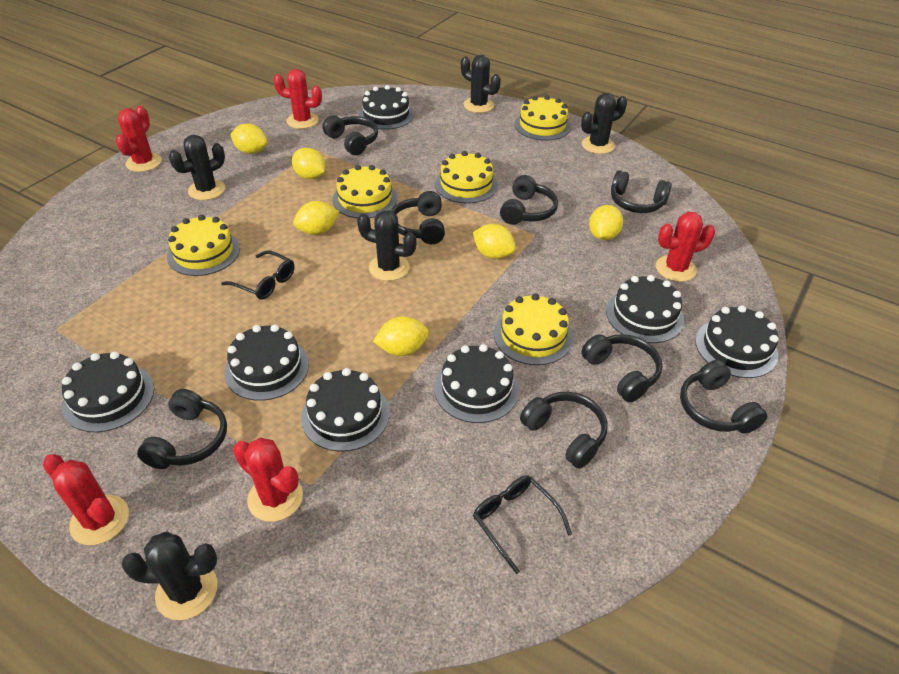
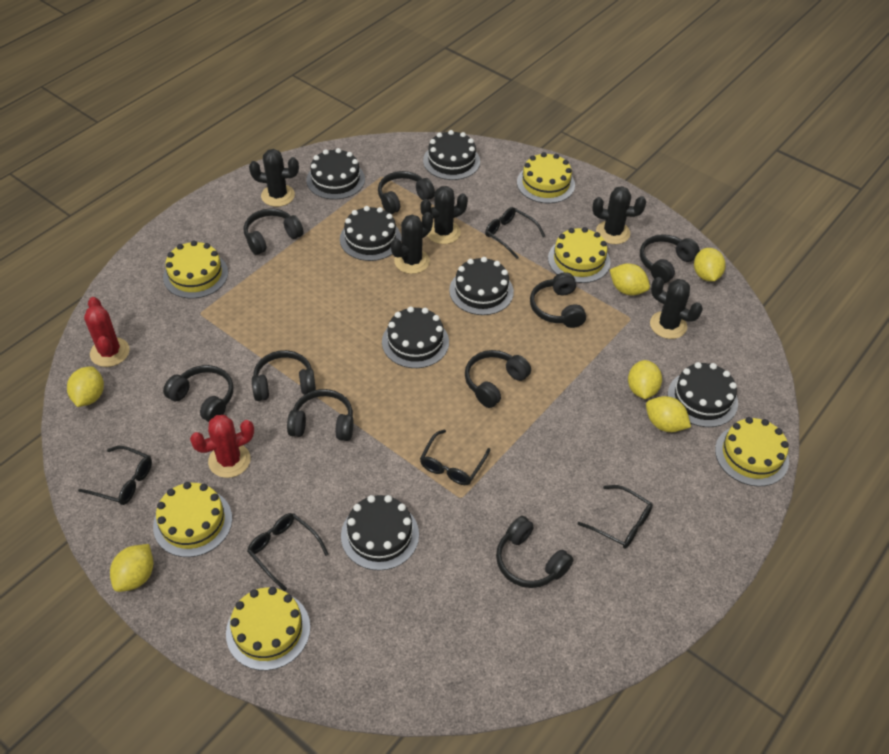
black glasses: [221,251,295,300] [473,475,572,574] = 2 -> [78,446,152,505] [247,513,329,591] [420,429,490,485] [485,207,545,259] [578,485,653,549] = 5
black headphones: [137,389,227,469] [323,115,378,155] [391,191,445,244] [500,175,558,225] [520,392,608,469] [581,334,662,402] [611,170,672,213] [680,360,767,434] = 8 -> [163,365,234,422] [244,209,303,255] [252,350,316,401] [287,389,353,441] [378,171,435,214] [465,350,531,408] [496,516,573,588] [530,272,586,328] [640,234,700,283] = 9
red cactus: [43,454,129,545] [116,106,162,172] [233,438,303,522] [273,69,322,129] [656,212,715,282] = 5 -> [84,297,130,367] [190,415,254,478] = 2
yellow cake: [167,215,240,276] [332,165,397,218] [435,151,498,203] [494,294,573,365] [514,95,571,141] = 5 -> [153,482,232,557] [163,241,228,299] [226,587,310,671] [517,152,575,204] [548,227,610,283] [715,417,789,486] = 6

